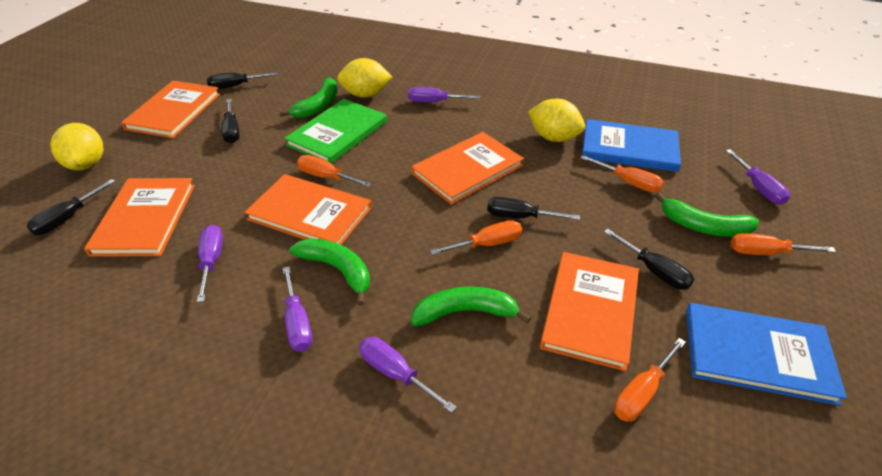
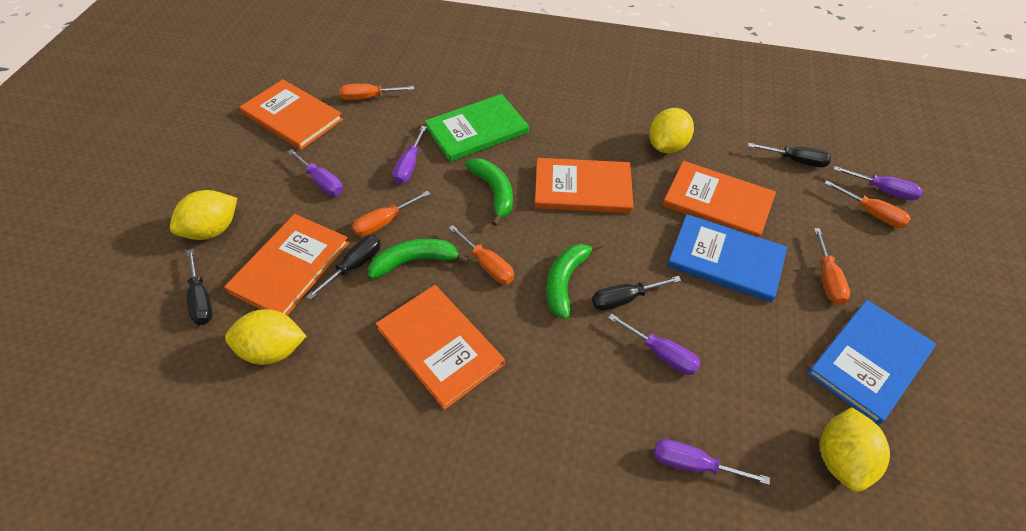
black screwdriver: [27,179,116,235] [207,72,278,89] [221,99,240,143] [487,197,580,220] [604,229,694,290] = 5 -> [186,249,213,325] [306,235,381,300] [592,276,681,310] [748,143,832,167] = 4
green banana: [279,77,337,118] [289,238,370,306] [411,287,531,326] [654,192,759,237] = 4 -> [368,238,469,279] [465,158,513,226] [546,242,602,319] = 3
yellow lemon: [50,123,103,170] [337,58,392,98] [528,99,585,142] = 3 -> [170,190,237,240] [225,309,306,365] [649,108,694,153] [820,407,890,492] = 4

